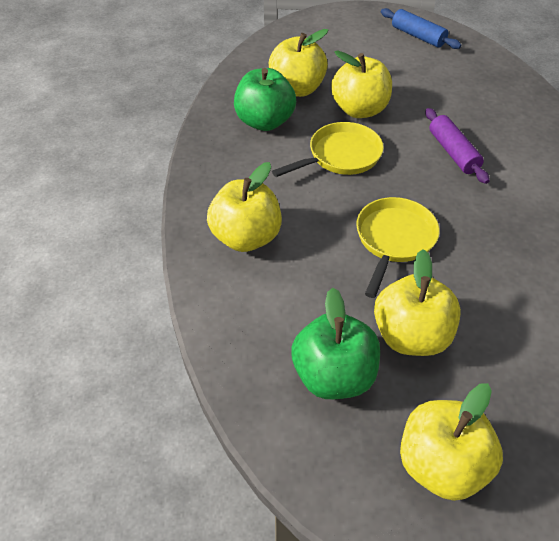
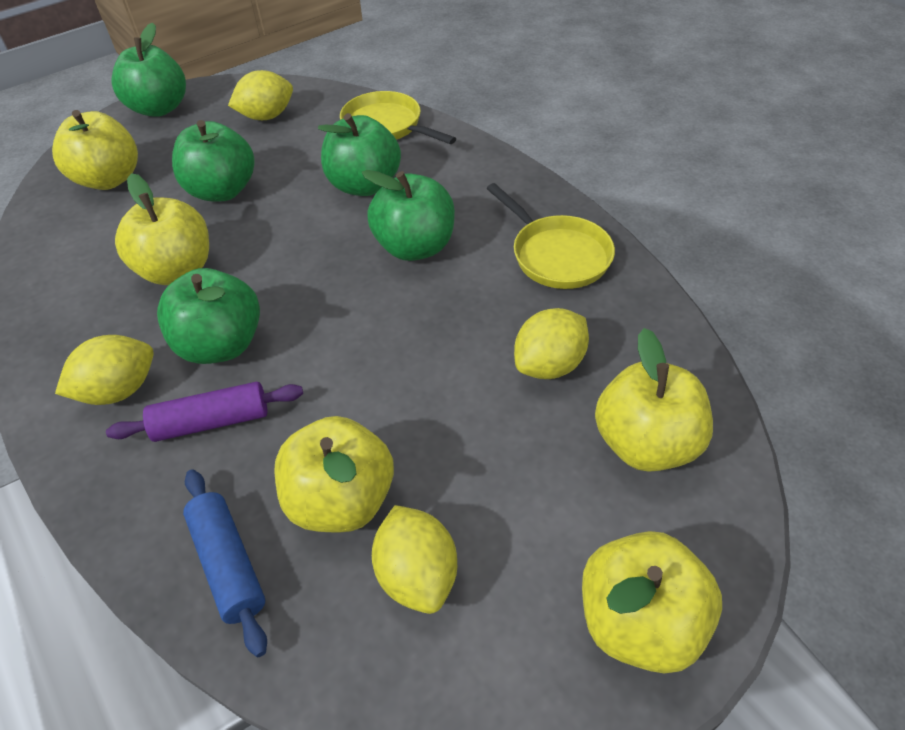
green apple: [234,68,296,131] [291,287,380,399] = 2 -> [112,23,186,117] [157,268,260,364] [172,120,255,202] [318,113,401,196] [362,170,455,261] = 5
yellow lemon: none = 0 -> [55,335,154,405] [228,70,293,120] [372,505,457,614] [514,308,589,379] = 4

